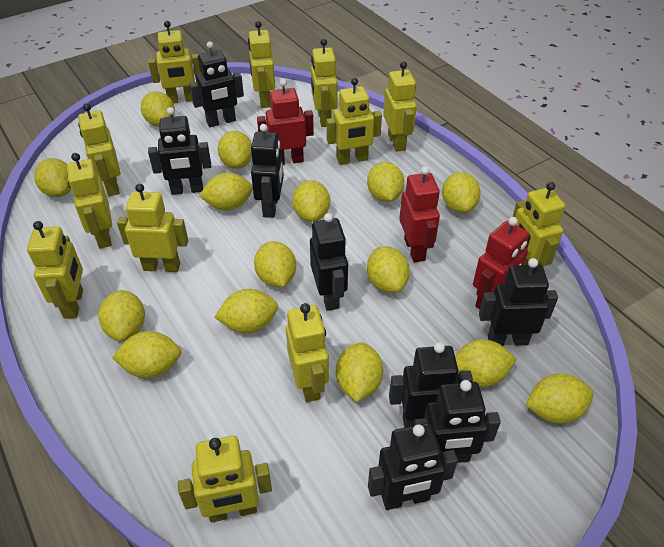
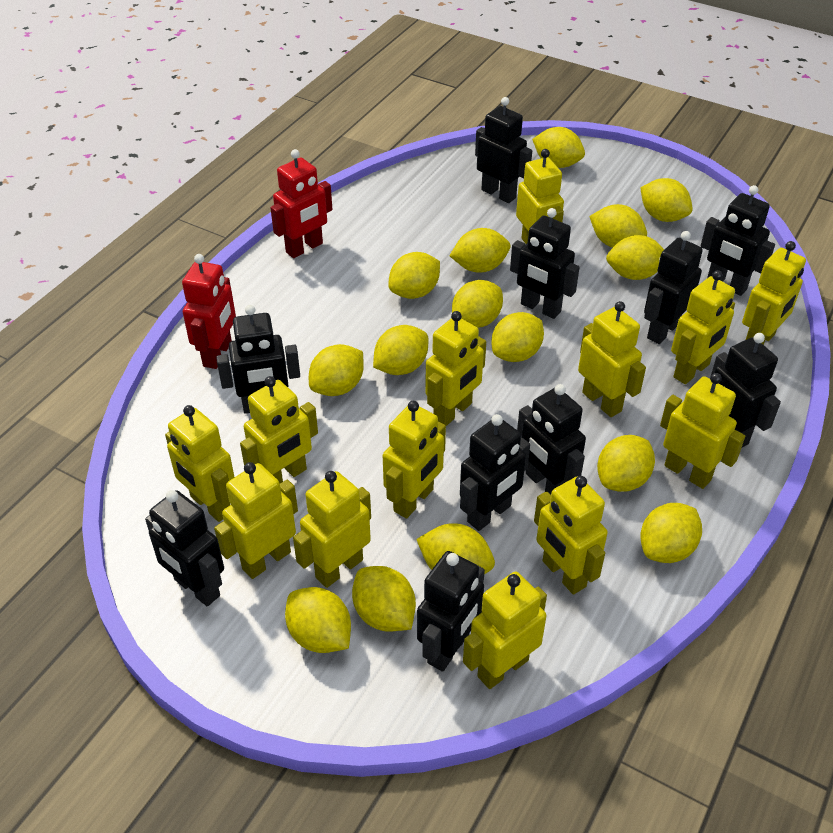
black robot: [148,107,211,195] [189,41,244,127] [251,124,284,218] [310,213,348,311] [368,423,458,510] [389,342,473,428] [414,380,501,463] [479,258,558,346] = 8 -> [145,490,224,606] [216,305,300,414] [417,551,485,672] [460,414,530,531] [475,97,532,203] [510,208,580,319] [517,384,586,495] [644,231,703,344] [701,185,775,296] [711,333,781,447] = 10
red robot: [257,79,314,165] [399,166,440,262] [473,217,529,309] = 3 -> [182,254,236,369] [271,149,332,258] = 2
yellow robot: [27,221,83,319] [67,153,112,249] [78,103,120,196] [117,184,188,272] [148,21,201,103] [178,436,272,522] [248,21,275,108] [286,303,329,402] [311,39,338,127] [326,78,382,165] [383,61,417,152] [513,182,565,266] = 12 -> [165,405,234,522] [214,462,298,579] [240,376,318,483] [293,471,371,588] [383,401,446,518] [425,311,486,426] [463,572,547,689] [516,149,564,244] [534,476,608,594] [578,301,646,417] [660,373,745,489] [671,270,735,384] [742,241,806,345] = 13

